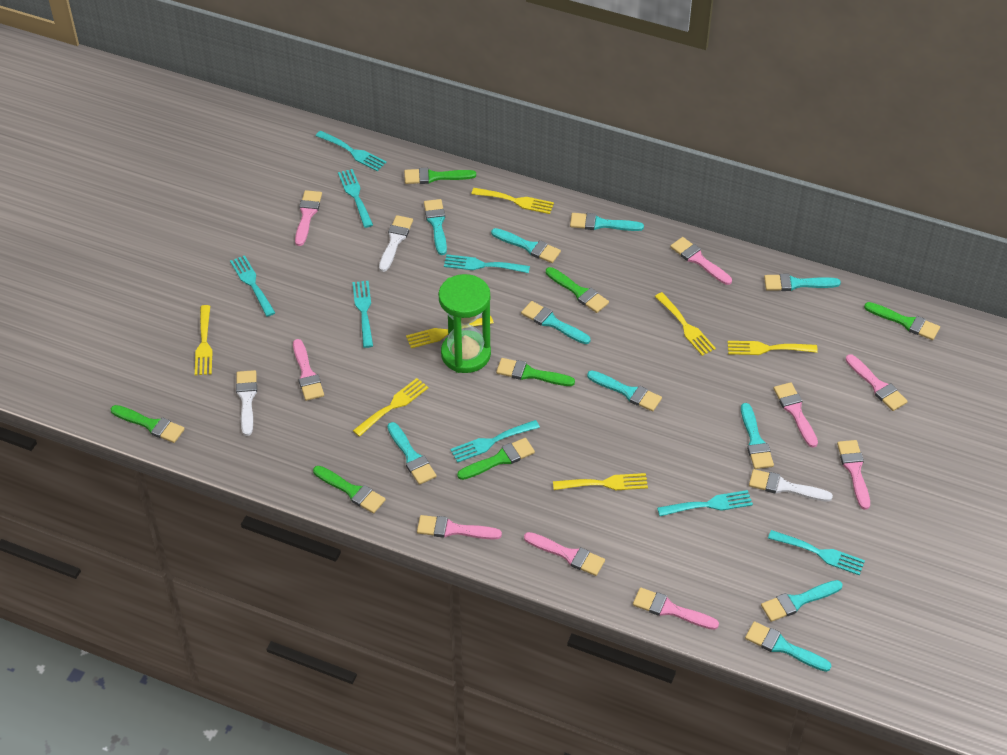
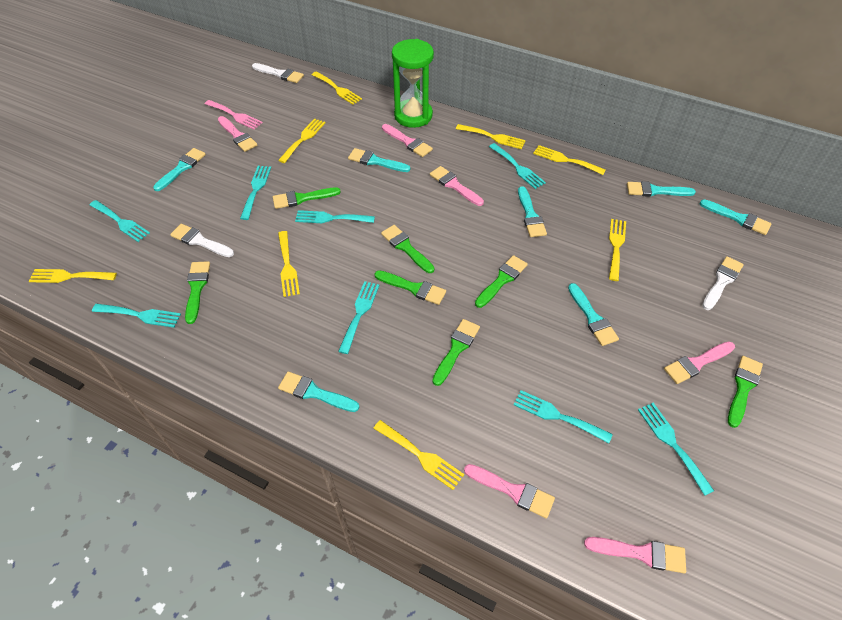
pink brush: [293,339,324,401] [295,190,322,246] [417,515,502,540] [524,532,605,576] [633,587,719,630] [670,237,732,285] [774,382,818,448] [837,440,870,510] [846,354,908,411] = 9 -> [218,116,257,152] [382,124,433,157] [430,166,484,206] [464,464,555,519] [584,537,686,573] [664,342,735,384] = 6
pink fork: none = 0 -> [205,100,263,130] = 1
turquoise brush: [387,422,437,485] [424,199,447,255] [491,228,561,263] [521,301,590,344] [570,213,644,231] [587,370,662,411] [741,403,774,469] [745,621,831,672] [761,580,843,622] [764,274,841,291] = 10 -> [153,148,206,191] [278,372,360,412] [348,148,411,172] [518,186,547,237] [568,283,619,346] [627,181,696,197] [700,199,771,235] = 7
yellow fork: [195,305,213,375] [353,378,429,437] [406,316,494,348] [471,188,554,214] [553,473,648,490] [655,292,716,356] [728,341,818,355] = 7 -> [29,269,117,283] [278,118,325,163] [278,231,300,297] [312,71,362,105] [373,420,464,490] [456,124,526,149] [533,145,606,175] [609,219,626,281] = 8

